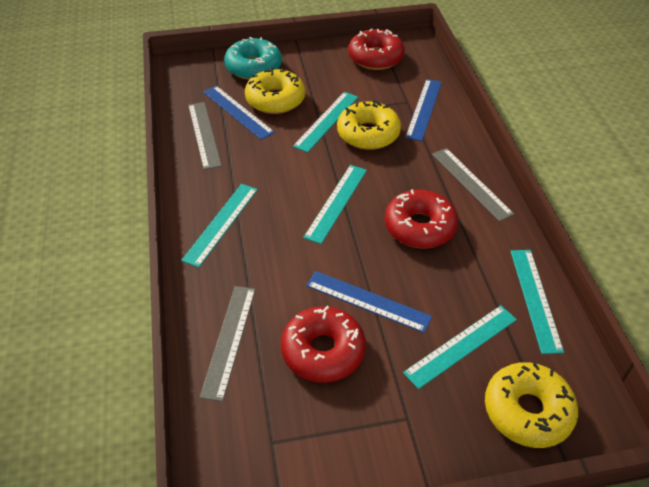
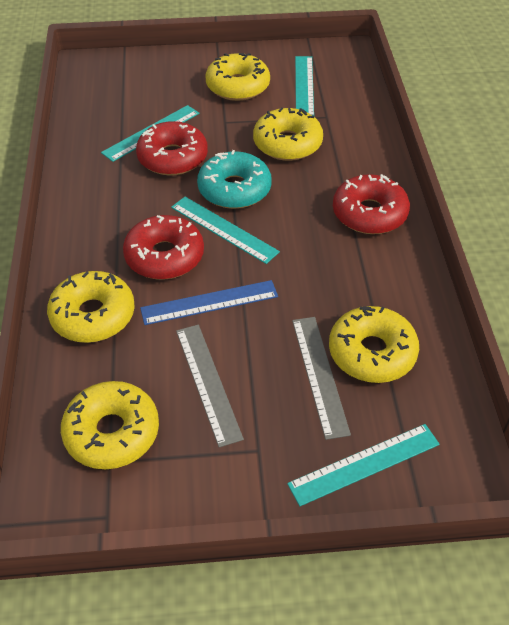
blue ruler: [203,86,275,140] [306,271,432,333] [405,79,442,141] = 3 -> [140,280,278,325] = 1
grey ruler: [188,102,222,170] [200,286,256,402] [432,148,514,221] = 3 -> [176,325,244,447] [292,317,351,440] = 2
turquoise ruler: [181,184,258,268] [293,92,358,153] [303,165,367,244] [403,305,517,389] [511,250,564,354] = 5 -> [101,105,199,162] [171,197,280,264] [287,424,440,506] [295,56,314,116] = 4
yellow donut: [245,68,305,114] [337,100,401,150] [485,362,578,448] = 3 -> [47,271,135,343] [61,381,159,469] [205,53,270,101] [253,107,323,161] [329,306,419,383] = 5

